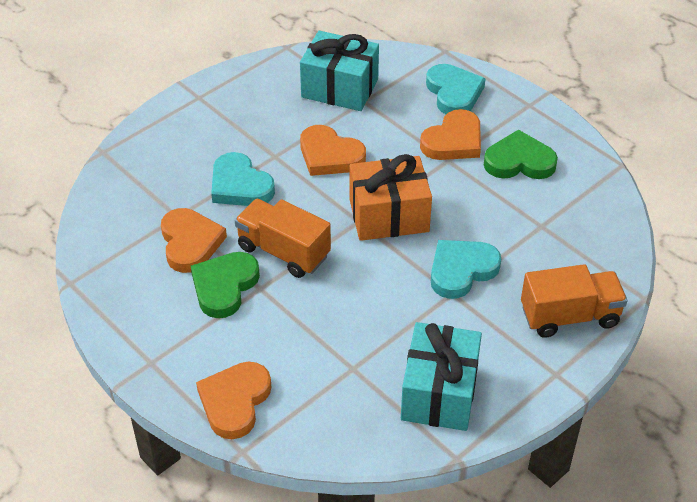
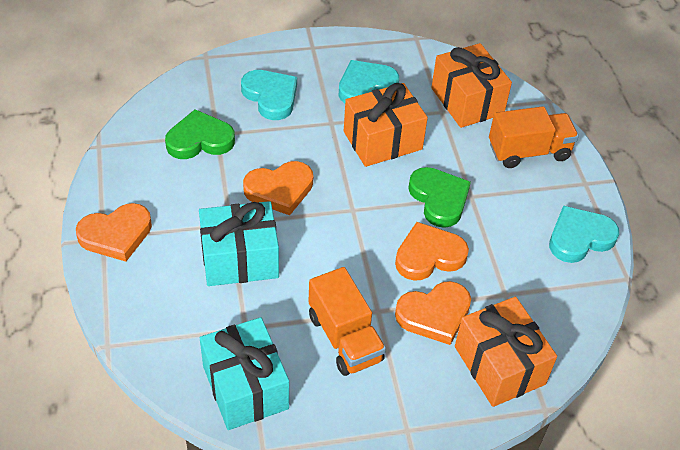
orange gift: [350,154,432,241] = 1 -> [344,83,428,167] [431,43,512,128] [455,297,557,407] = 3

